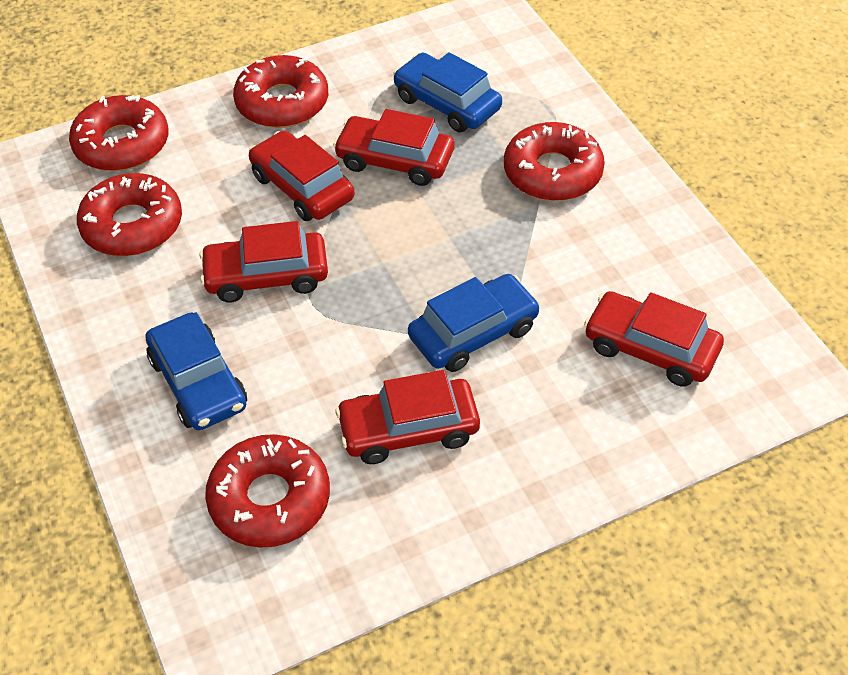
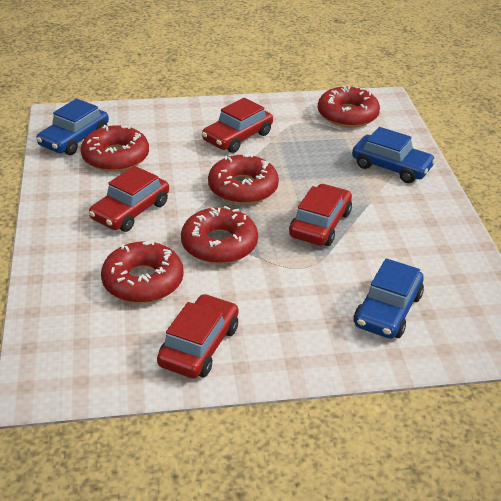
red car: [199,221,328,302] [249,130,355,221] [333,109,454,186] [335,370,480,464] [584,291,724,387] = 5 -> [89,166,169,232] [157,294,238,378] [202,98,273,153] [289,184,352,246] = 4

